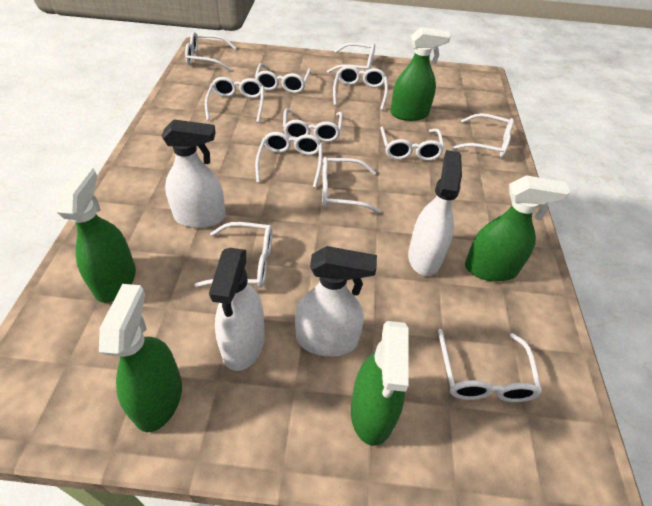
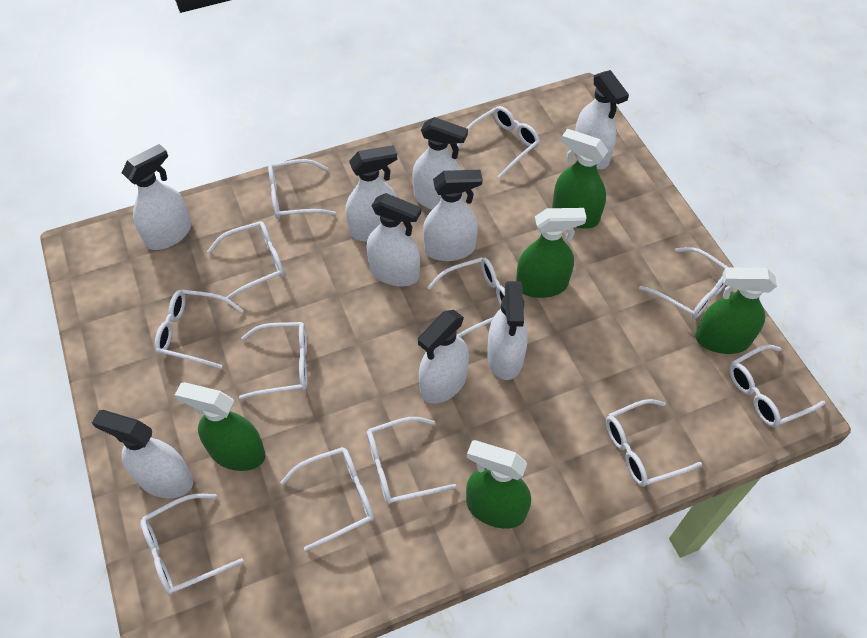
white spray bottle: [161,119,226,228] [209,248,265,371] [295,246,377,357] [408,150,462,276] = 4 -> [92,410,193,498] [122,144,191,250] [346,145,397,242] [367,193,421,286] [412,117,468,210] [418,310,469,404] [423,170,482,261] [487,281,528,380] [575,70,629,169] = 9

